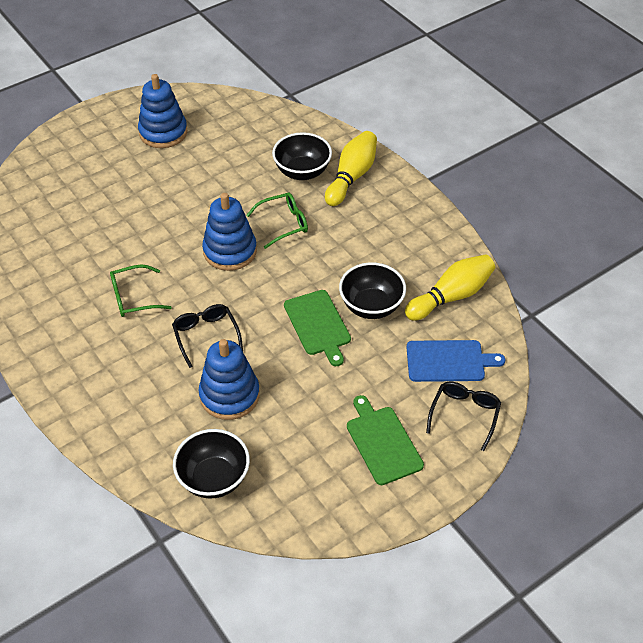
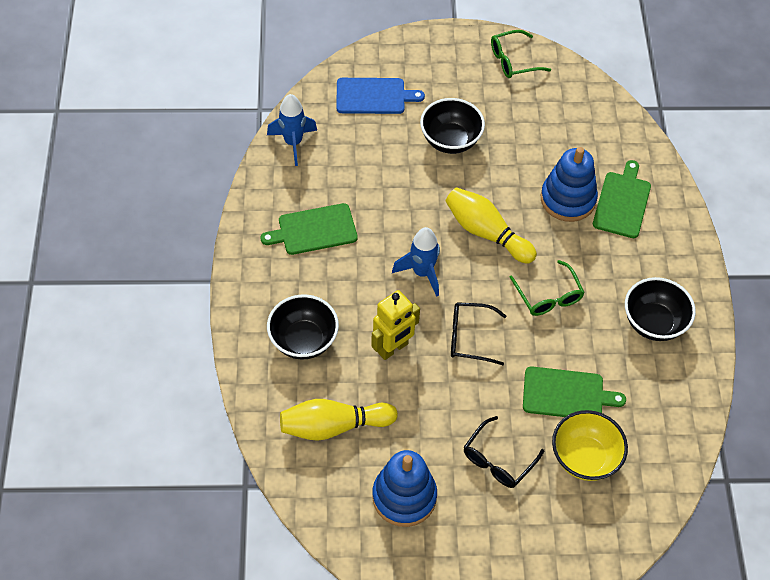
blue rocket: none = 0 -> [267,94,317,166] [392,227,440,297] = 2
blue stacking toy: [138,74,187,148] [198,339,260,420] [202,193,257,271] = 3 -> [372,450,437,527] [541,147,598,222] = 2
green cutting board: [284,290,351,366] [347,395,424,485] = 2 -> [261,203,358,255] [523,366,626,417] [593,160,651,238] = 3
yellow bowl: none = 0 -> [552,410,628,481] = 1
yellow robot: none = 0 -> [371,290,420,360] = 1

